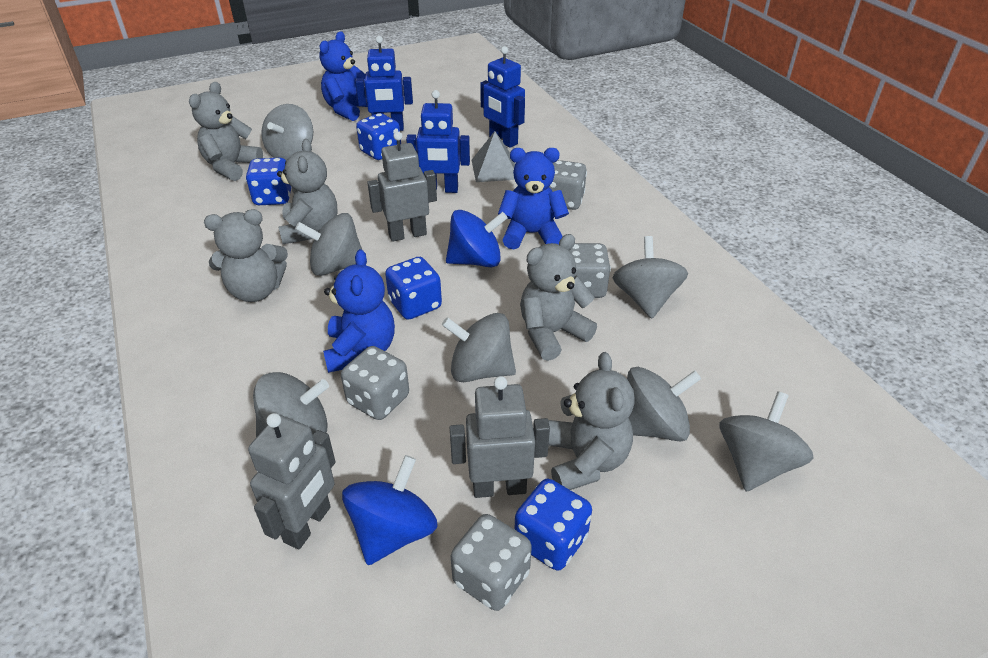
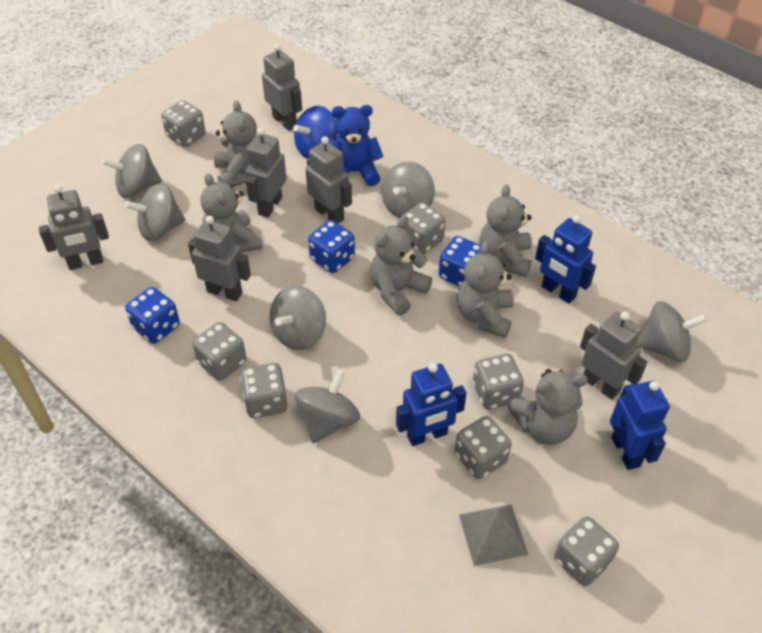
blue dice: [246,158,292,205] [356,113,401,160] [385,257,442,320] [515,479,592,571] = 4 -> [126,287,180,343] [308,220,355,273] [439,236,481,287] = 3
blue spinning top: [342,455,438,565] [446,210,508,267] = 2 -> [293,106,337,159] = 1
blue teddy bear: [320,31,367,121] [323,249,395,373] [498,148,569,249] = 3 -> [329,105,383,186] = 1
grey dice: [341,346,409,420] [451,514,532,611] [549,160,587,210] [569,243,611,298] = 4 -> [161,100,206,147] [193,322,247,380] [240,363,288,418] [401,202,445,254] [455,416,512,479] [473,354,524,410] [554,516,619,586] = 7
grey robot: [248,413,335,549] [367,131,437,242] [450,376,550,498] = 3 -> [39,185,109,270] [188,216,251,302] [245,128,287,217] [262,44,302,131] [306,136,352,223] [580,311,648,400] = 6
grey spinning top: [253,372,329,437] [261,104,313,161] [295,213,367,276] [442,313,516,382] [613,236,688,319] [627,367,701,442] [719,391,814,491] = 7 -> [102,144,162,198] [125,183,185,241] [270,286,326,350] [295,369,360,443] [381,162,435,218] [636,301,707,362] = 6
grey teddy bear: [189,82,263,181] [204,209,288,302] [277,139,337,244] [520,234,597,361] [548,352,635,490] = 5 -> [201,173,263,253] [214,100,257,187] [370,216,432,315] [457,241,514,338] [479,184,532,277] [508,369,588,445] = 6

